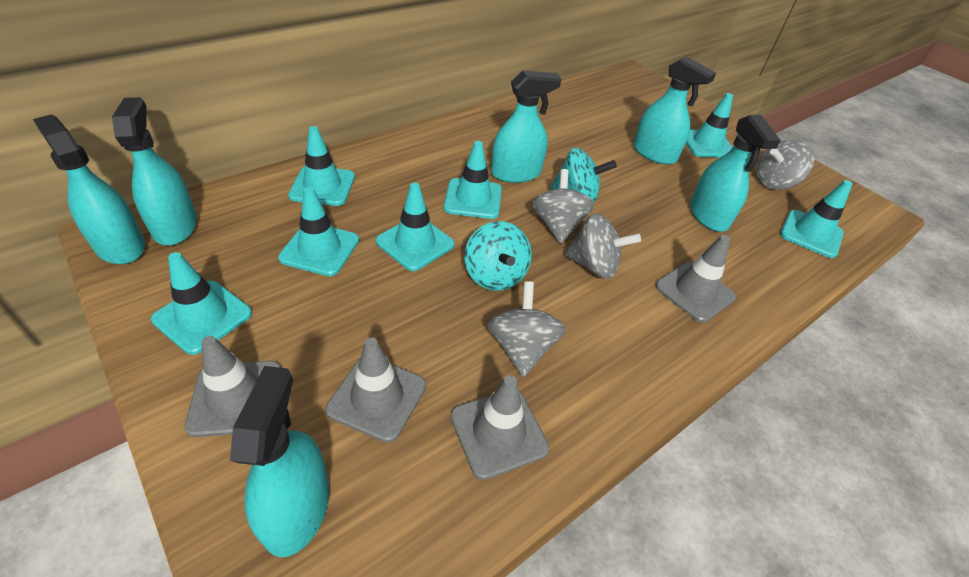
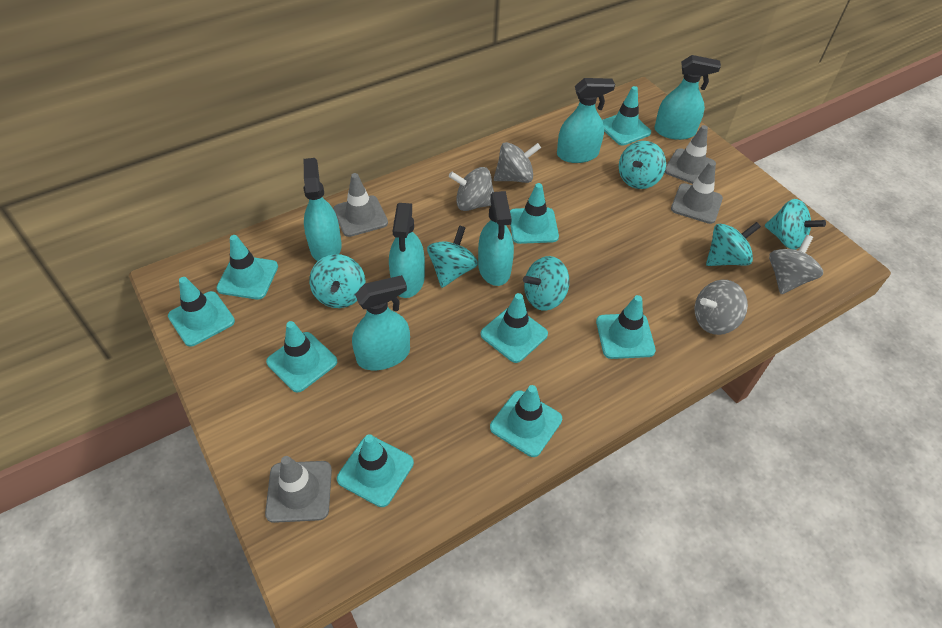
turquoise spinning top: [465,221,532,291] [551,148,617,203] = 2 -> [309,254,365,308] [427,225,478,288] [523,256,570,311] [619,141,666,189] [706,222,761,266] [765,199,826,250] = 6
turquoise traffic cone: [151,252,252,355] [278,187,359,276] [288,126,355,206] [376,183,454,271] [444,141,502,219] [686,93,733,157] [780,180,853,258] = 7 -> [168,277,235,347] [217,235,278,299] [266,321,337,393] [337,434,414,507] [480,293,548,363] [490,385,562,457] [510,183,559,244] [596,295,656,359] [602,86,651,145] = 9

